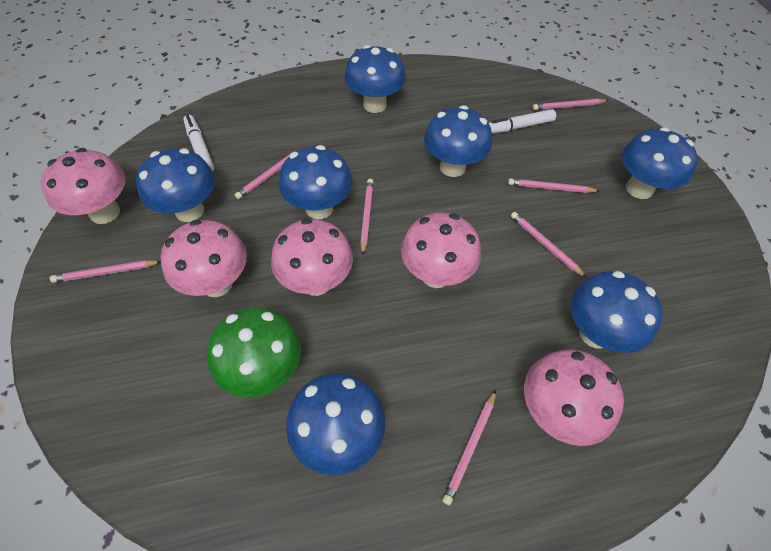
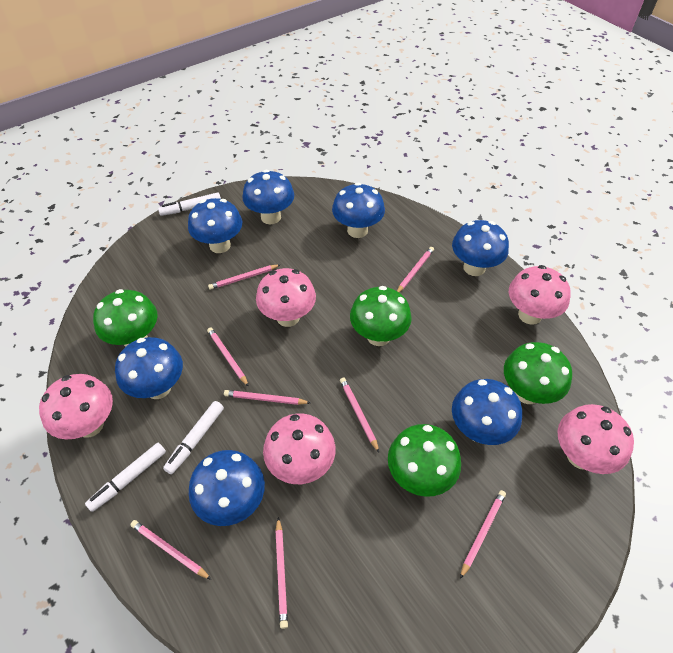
green mushroom: [207,307,301,398] = 1 -> [93,289,158,347] [350,286,412,346] [388,424,461,497] [504,342,572,404] = 4
pink pencil: [50,260,161,283] [235,148,302,199] [360,179,374,255] [442,390,496,505] [508,178,599,193] [511,212,587,278] [533,99,608,110] = 7 -> [130,520,212,580] [207,327,249,387] [208,265,280,290] [224,390,310,405] [275,517,288,629] [340,377,379,452] [397,247,434,292] [460,490,506,579] = 8
white marker: [183,114,214,171] [489,109,556,134] = 2 -> [85,443,166,512] [158,192,221,216] [163,401,224,474] = 3

